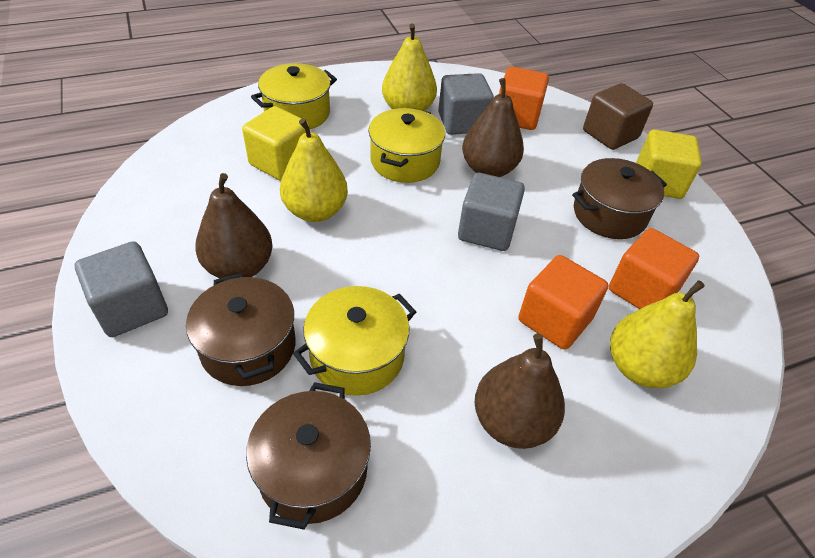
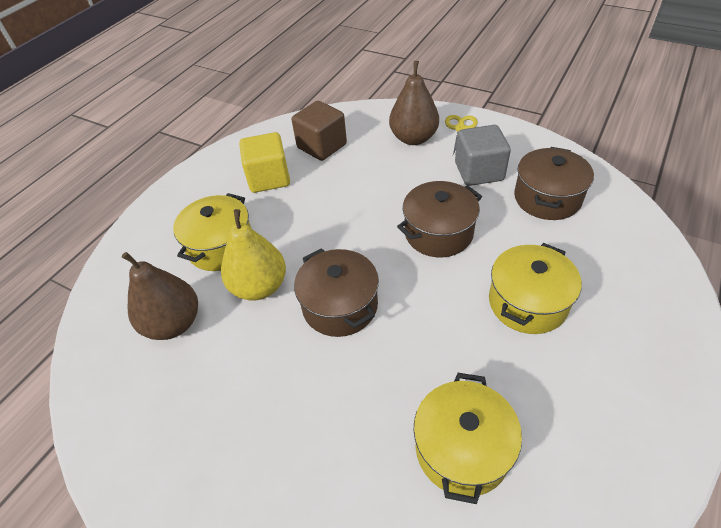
brown pear: [195,173,273,278] [462,78,524,177] [474,334,565,449] = 3 -> [122,252,198,340] [389,61,439,145] = 2
grey cube: [75,241,168,337] [438,73,494,135] [458,173,525,251] = 3 -> [455,125,511,186] = 1
orange cube: [499,66,549,130] [518,255,608,350] [609,228,699,309] = 3 -> none = 0
yellow cube: [242,106,310,181] [636,129,702,199] = 2 -> [239,132,290,193] = 1
yellow pear: [280,118,348,222] [382,24,437,111] [610,280,705,388] = 3 -> [221,209,286,300] = 1
yellow scissors: none = 0 -> [445,115,478,154] = 1

